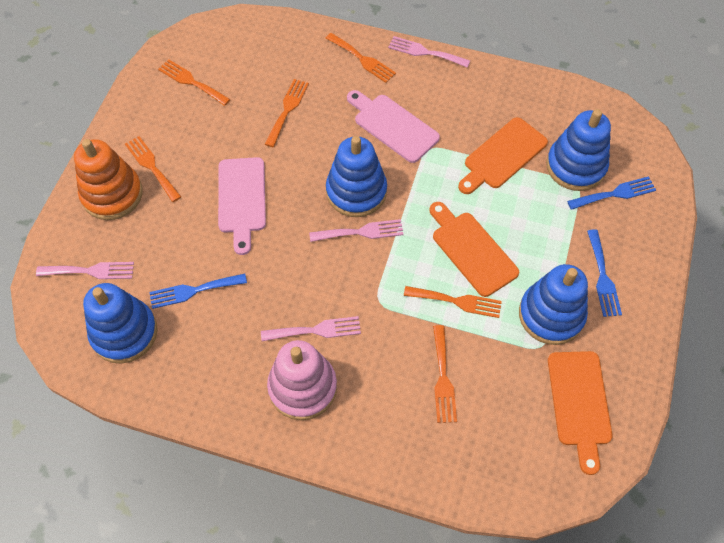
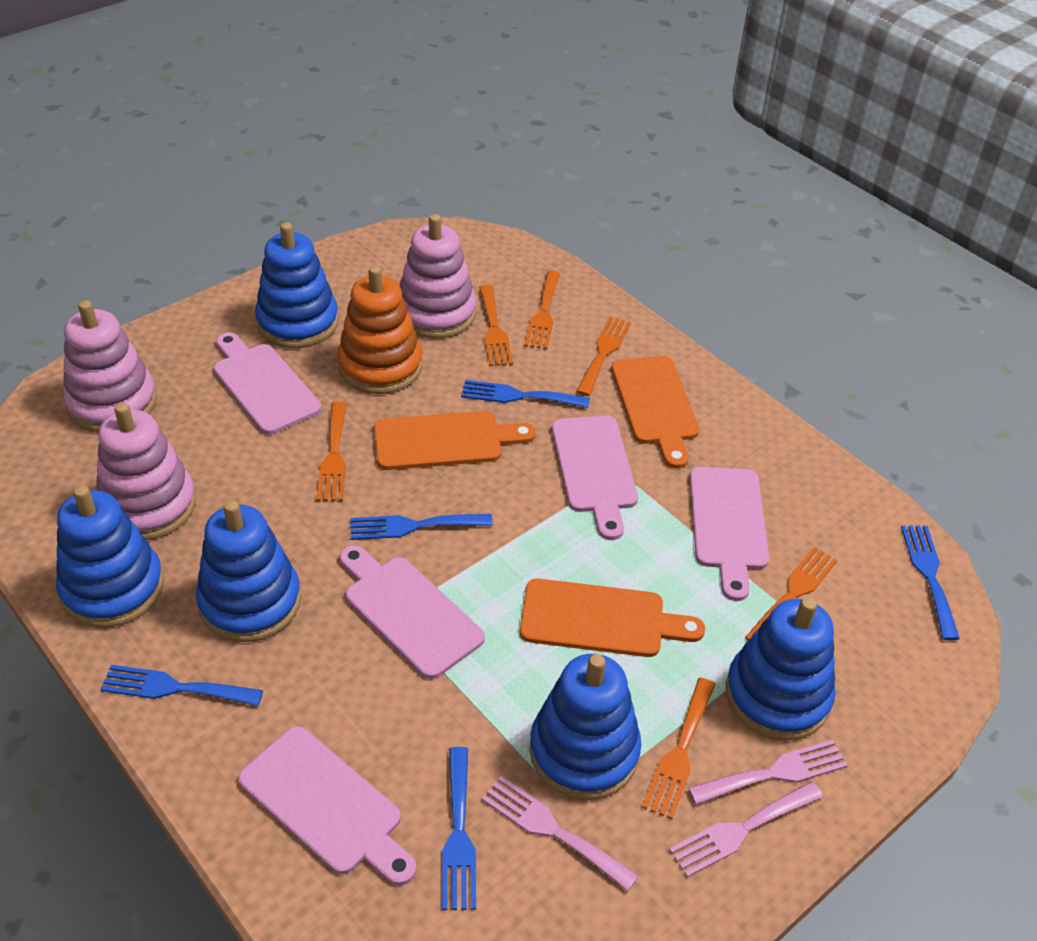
blue fork: [149,273,247,309] [567,176,656,210] [587,229,622,317] = 3 -> [100,665,263,706] [350,514,493,540] [442,747,476,910] [461,380,590,408] [901,525,960,640] = 5
blue stacking toy: [83,283,157,363] [326,136,387,217] [519,264,588,345] [546,109,611,191] = 4 -> [56,485,164,628] [196,500,301,642] [255,222,338,348] [529,654,641,800] [726,597,836,741] = 5
pink cutting board: [218,157,266,255] [347,90,440,163] = 2 -> [214,333,322,434] [239,726,416,886] [340,545,485,679] [552,415,638,540] [690,467,769,601] = 5
pink fork: [36,262,134,279] [261,316,361,341] [309,219,403,242] [388,36,470,68] = 4 -> [482,776,638,892] [669,782,823,877] [688,740,848,805] = 3
pink stacking toy: [267,340,337,420] = 1 -> [63,300,157,432] [96,402,196,540] [400,214,477,339] = 3

